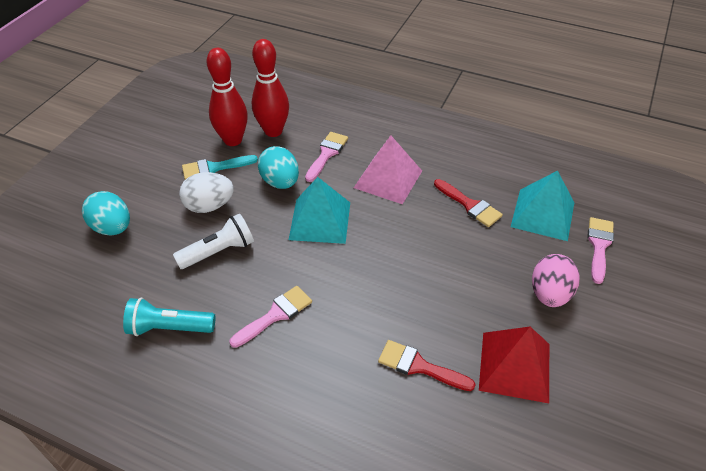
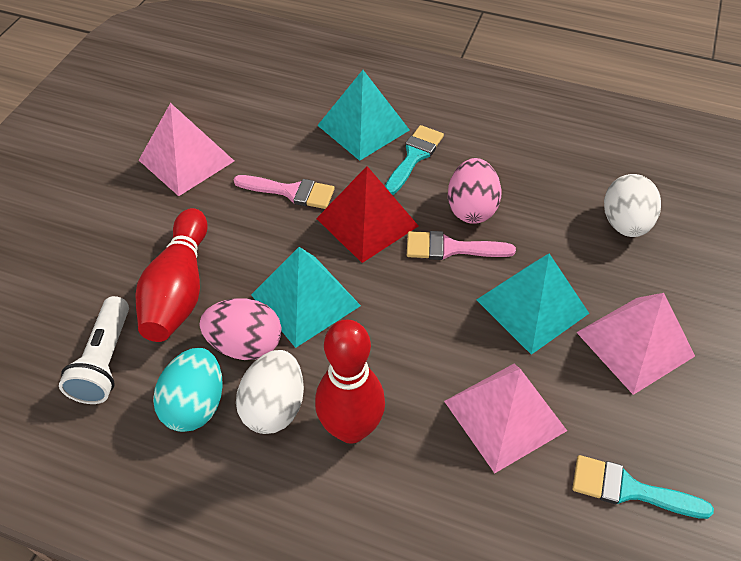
pink brush: [229,286,312,348] [305,132,348,182] [587,217,614,284] = 3 -> [234,175,335,209] [407,231,516,260] = 2
pink egg: [532,254,580,307] = 1 -> [200,298,282,360] [448,158,501,224] = 2
pink pyramid: [354,135,422,204] = 1 -> [139,103,234,196] [444,364,567,473] [576,293,695,395] = 3
red brush: [378,340,476,391] [434,179,503,227] = 2 -> none = 0
turquoise brush: [182,155,258,180] = 1 -> [385,125,444,195] [572,455,714,519] = 2
turquoise egg: [82,191,130,235] [258,146,299,189] = 2 -> [153,348,223,432] = 1
turquoise flashlight: [123,298,216,336] = 1 -> none = 0
turquoise pyramid: [289,177,350,244] [511,170,574,241] = 2 -> [251,247,361,348] [317,70,410,161] [477,254,589,355] = 3
white egg: [179,172,234,213] = 1 -> [236,350,304,434] [604,174,661,237] = 2

